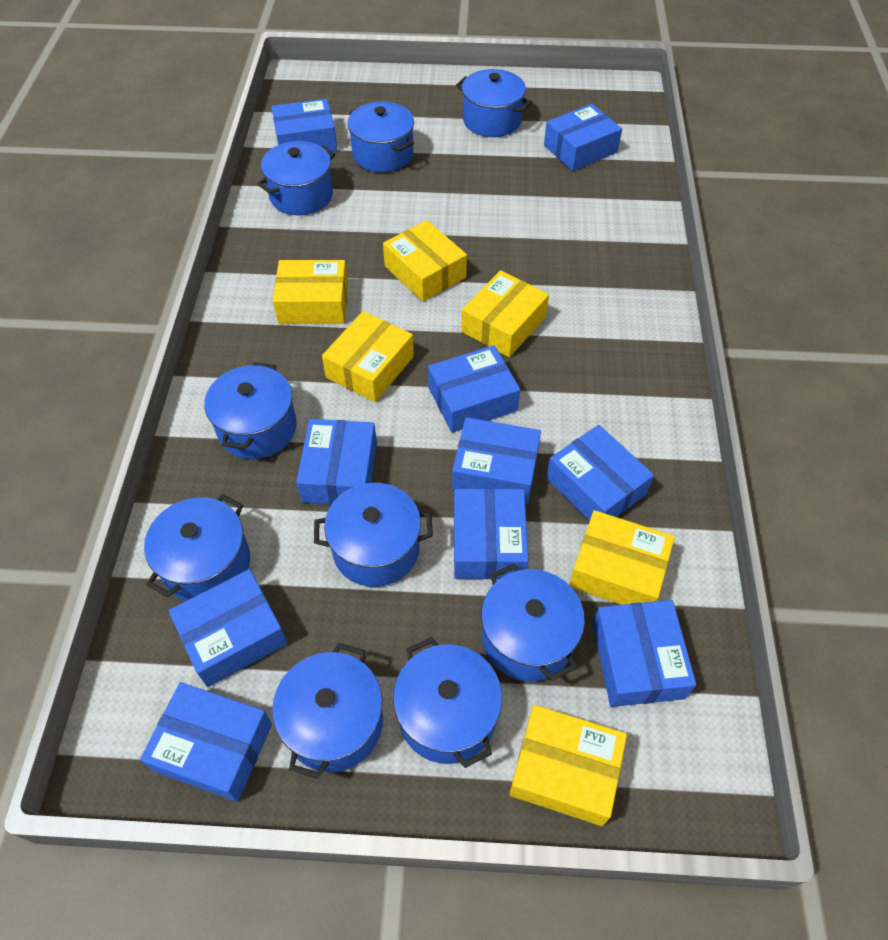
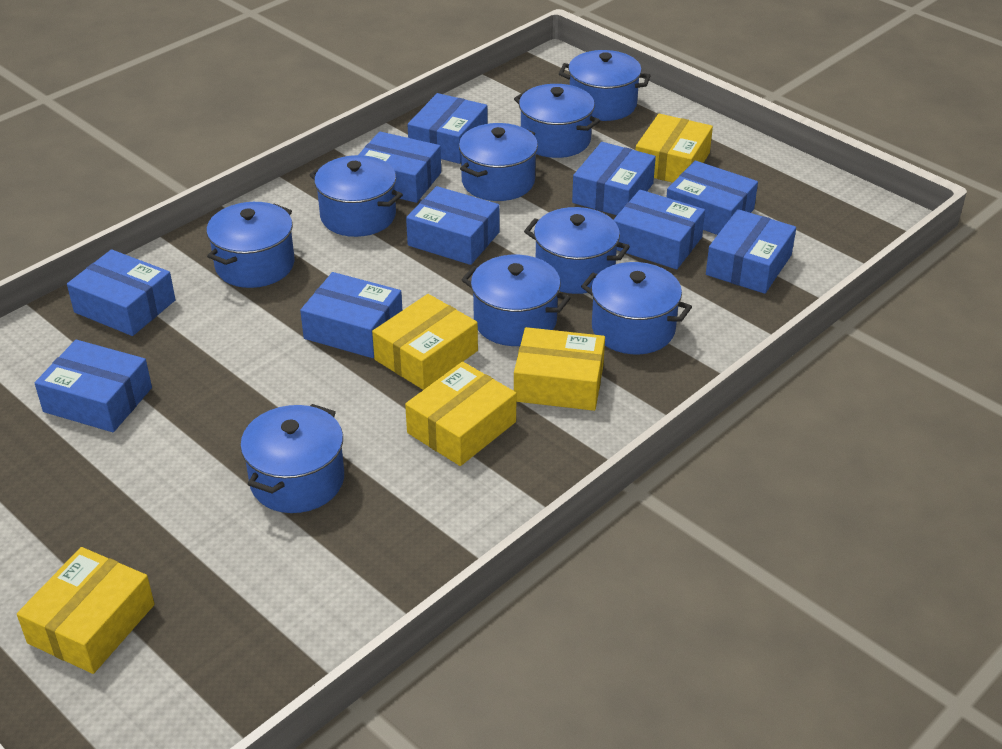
yellow box: [273,260,348,324] [322,311,414,402] [383,220,467,302] [461,270,549,357] [509,705,627,826] [569,510,675,605] = 6 -> [17,547,155,674] [372,294,478,390] [405,362,517,466] [514,327,605,411] [636,114,713,183] = 5

